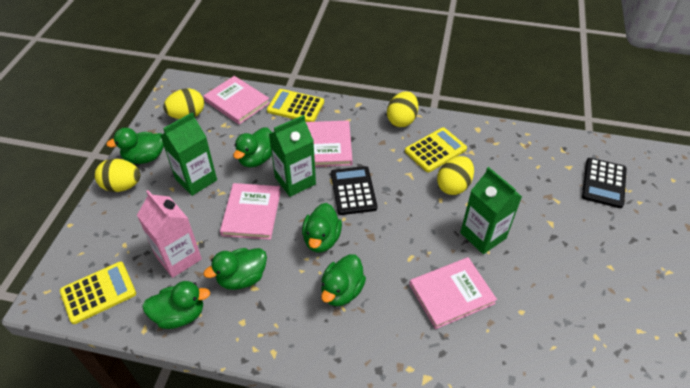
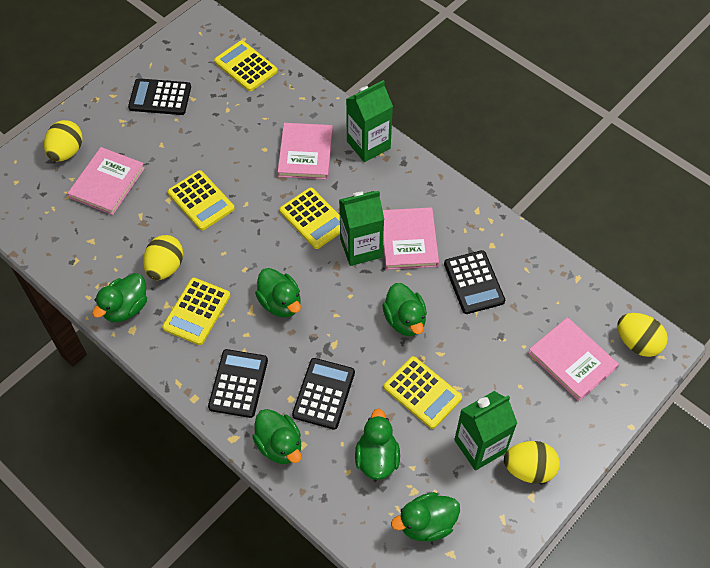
black calculator: [331,166,377,215] [582,158,627,208] = 2 -> [128,78,191,115] [208,349,268,418] [292,358,355,430] [444,250,505,314] = 4
pink carton: [137,190,202,278] = 1 -> none = 0
yellow calculator: [60,262,136,324] [267,89,324,122] [405,127,467,172] = 3 -> [162,278,230,345] [168,170,235,231] [214,40,278,91] [279,188,340,249] [384,356,462,429] = 5

